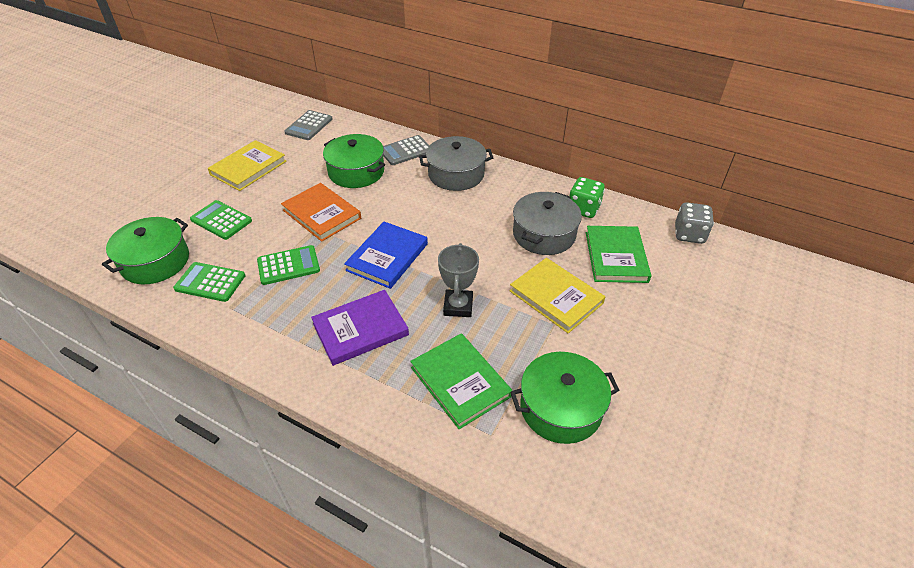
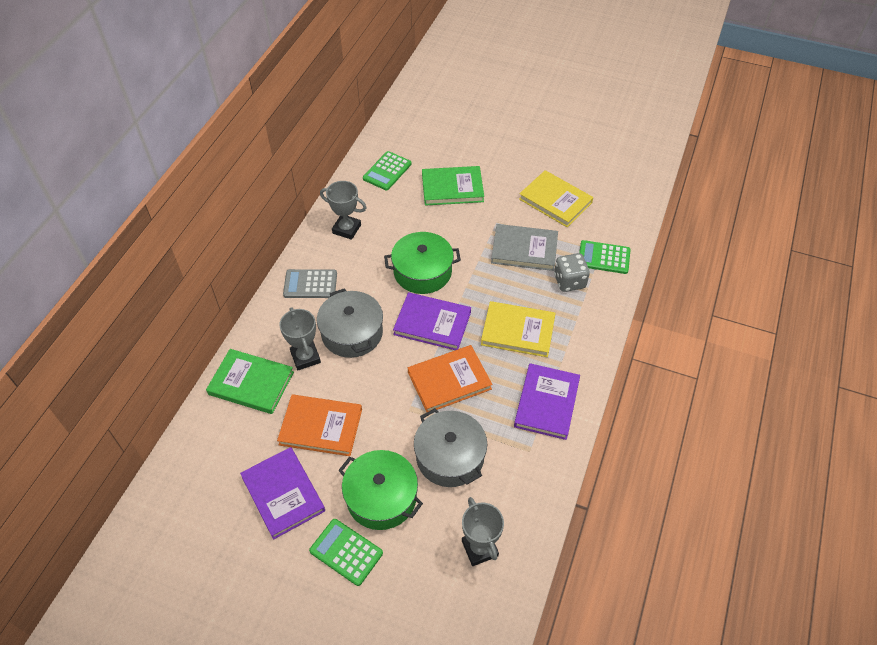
blue book: [344,222,428,289] = 1 -> none = 0
green dice: [570,177,605,218] = 1 -> none = 0
green pot: [102,217,189,284] [323,134,385,188] [510,352,620,444] = 3 -> [338,450,423,530] [384,232,461,294] = 2
grey book: none = 0 -> [491,224,558,271] = 1
grey calculator: [284,110,332,140] [383,135,430,165] = 2 -> [283,269,337,298] = 1
grey trophy: [438,243,479,317] = 1 -> [279,307,321,370] [320,181,367,240] [462,497,504,566] = 3
orange book: [281,183,361,242] = 1 -> [277,394,362,456] [408,345,492,412] = 2
purple book: [311,290,409,366] = 1 -> [240,447,325,540] [393,292,471,350] [514,363,580,440] = 3

